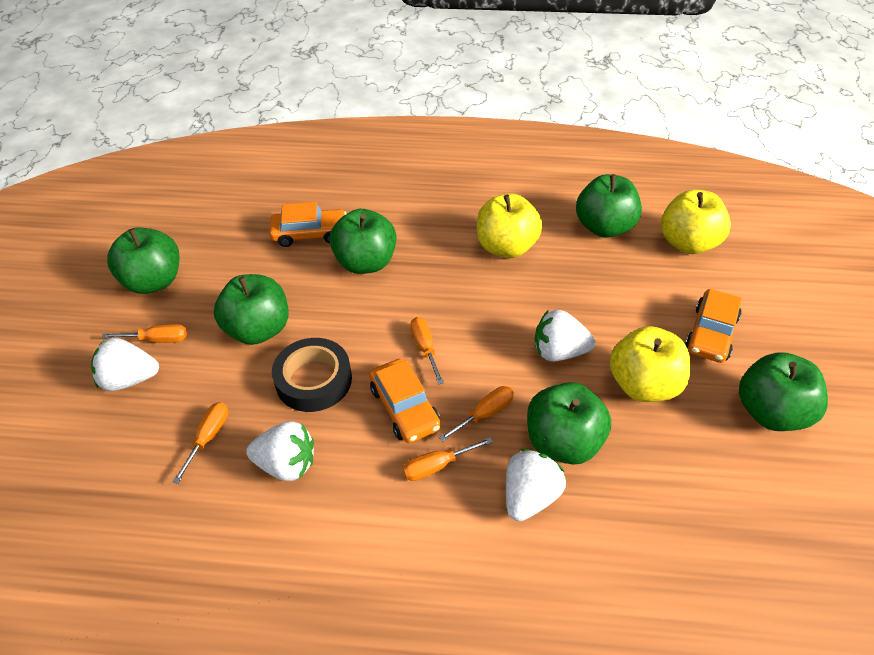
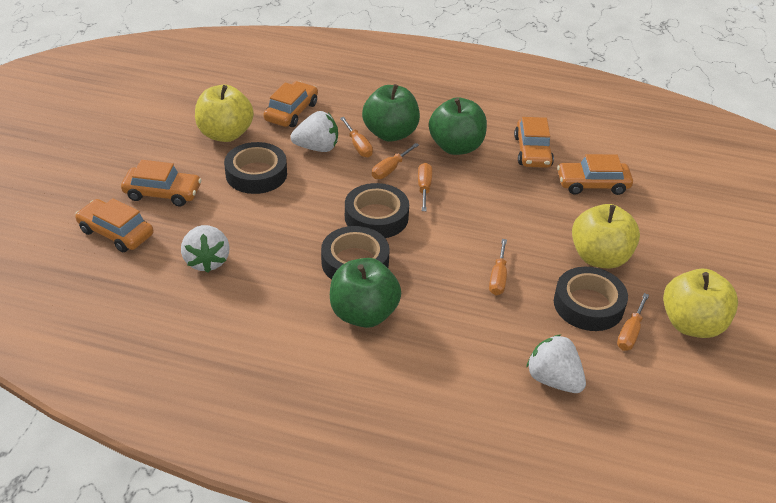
black tape: [272,338,352,412] = 1 -> [224,142,287,194] [321,226,390,280] [345,183,409,238] [554,267,628,331] = 4
green apple: [107,228,180,294] [214,274,289,345] [329,209,396,274] [527,382,611,465] [576,174,642,238] [739,352,828,431] = 6 -> [330,258,401,328] [362,84,420,142] [429,97,487,155] = 3
orange car: [269,202,346,247] [369,359,441,443] [685,289,742,363] = 3 -> [75,198,154,252] [121,160,202,206] [263,81,318,127] [514,117,554,168] [557,154,633,195] = 5
white strawberry: [91,338,159,391] [246,421,314,481] [506,449,566,521] [535,310,595,361] = 4 -> [181,225,230,273] [290,111,338,152] [526,334,586,393] = 3

